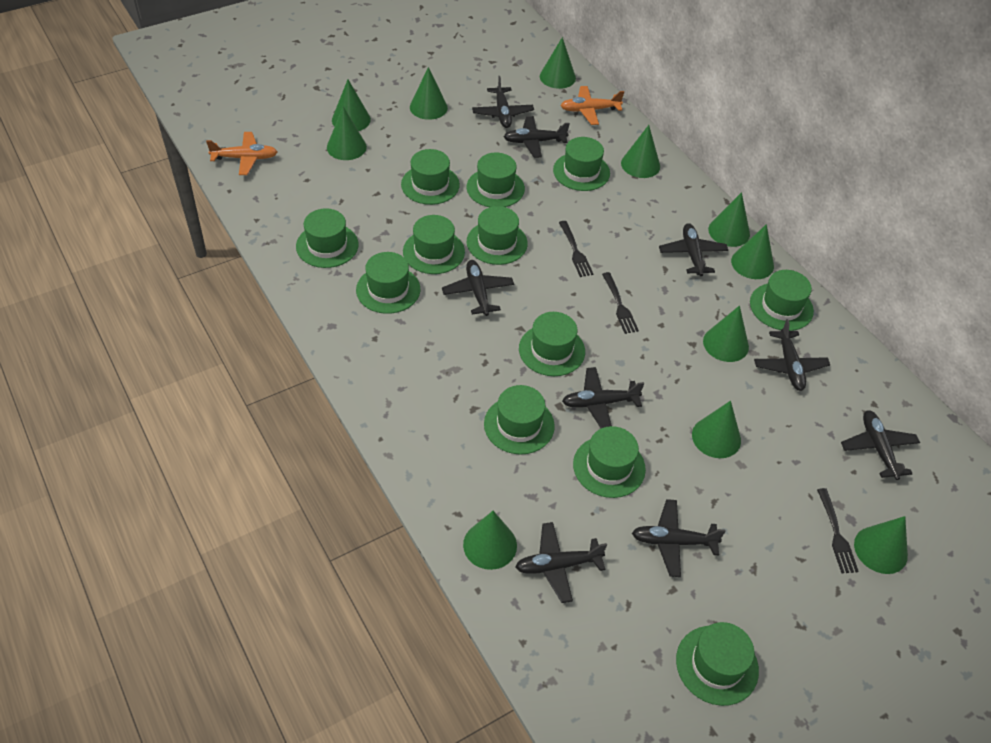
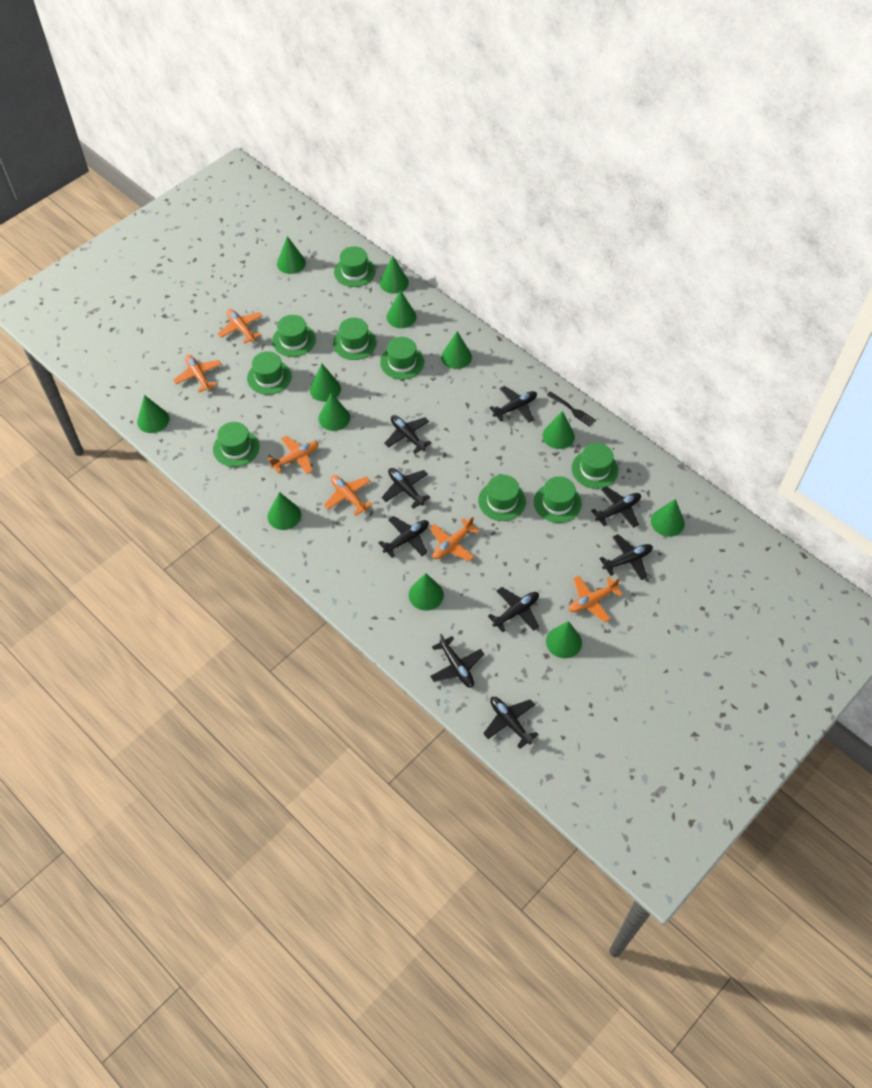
black fork: [559,221,593,277] [602,272,639,334] [817,488,859,573] = 3 -> [547,392,596,427] = 1
green cone: [327,107,367,160] [332,80,371,131] [410,67,448,120] [463,511,517,570] [540,37,576,89] [621,125,660,178] [692,401,741,458] [703,305,749,362] [708,192,750,247] [731,224,774,279] [854,516,908,574] = 11 -> [137,395,169,433] [268,492,301,530] [277,236,306,274] [310,364,341,402] [318,393,350,431] [379,256,409,294] [387,290,416,328] [409,573,444,611] [441,331,472,369] [543,411,575,449] [546,621,582,658] [651,499,685,537] = 12
green hat: [296,208,359,268] [356,252,420,314] [401,149,460,205] [403,215,465,274] [466,152,525,207] [467,206,528,265] [484,385,555,454] [519,312,585,376] [553,137,610,191] [573,426,646,498] [676,622,759,706] [750,270,814,331] = 12 -> [213,422,260,467] [247,351,292,395] [272,315,316,357] [333,318,377,360] [334,246,376,287] [380,337,424,380] [478,475,526,521] [534,476,582,523] [572,443,619,489] = 9
orange plane: [206,132,277,175] [560,86,624,125] = 2 -> [173,355,222,392] [218,309,263,344] [268,435,319,474] [324,475,373,516] [430,517,479,561] [569,576,622,623] = 6

